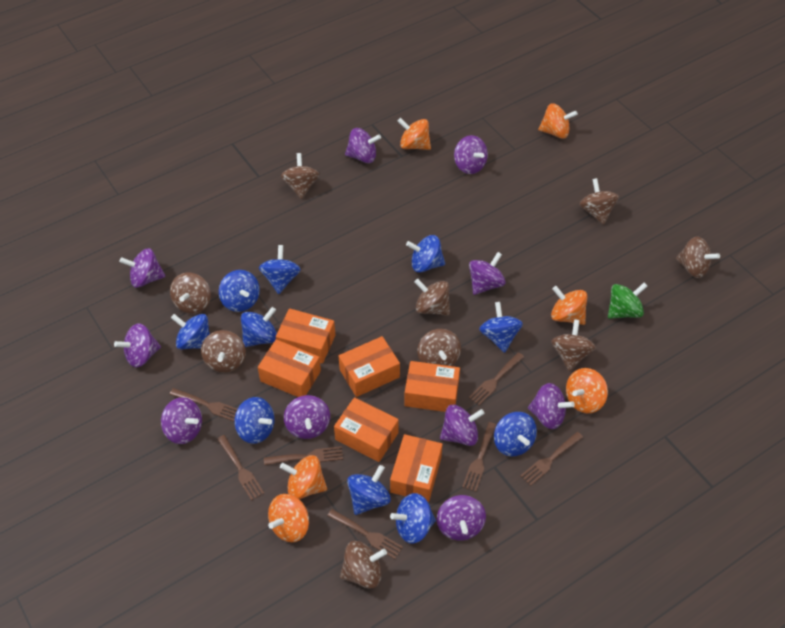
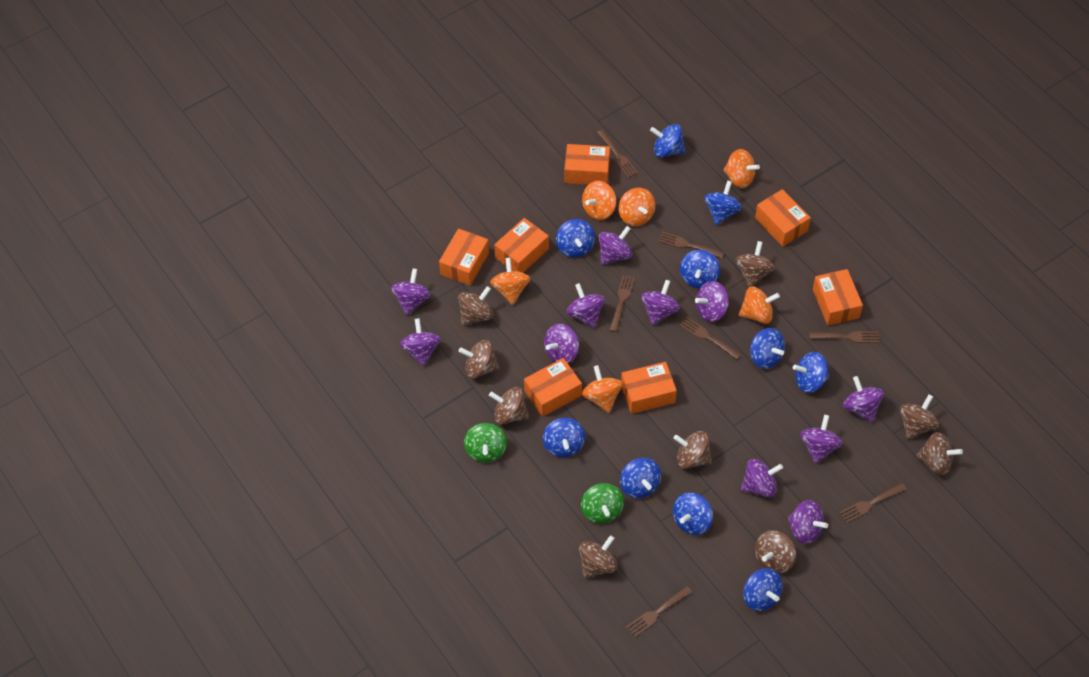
green spinning top: [608,283,647,319] = 1 -> [464,423,507,463] [581,483,624,524] = 2
orange box: [258,339,321,397] [276,308,335,363] [334,397,399,462] [339,336,400,397] [390,434,443,502] [404,361,460,412] = 6 -> [439,229,489,286] [494,218,549,273] [524,358,582,417] [564,144,610,185] [621,362,677,414] [755,189,811,247] [813,269,863,325] = 7
purple spinning top: [114,323,161,368] [119,248,166,288] [161,397,202,444] [284,395,330,439] [345,128,381,163] [437,495,486,541] [440,405,485,446] [454,135,488,174] [469,252,506,295] [528,383,575,429] = 10 -> [391,269,431,316] [400,318,441,367] [544,324,579,363] [567,283,605,328] [599,226,632,265] [641,280,680,325] [695,281,729,322] [741,458,783,497] [787,500,828,544] [800,415,843,464] [843,376,884,423] = 11

